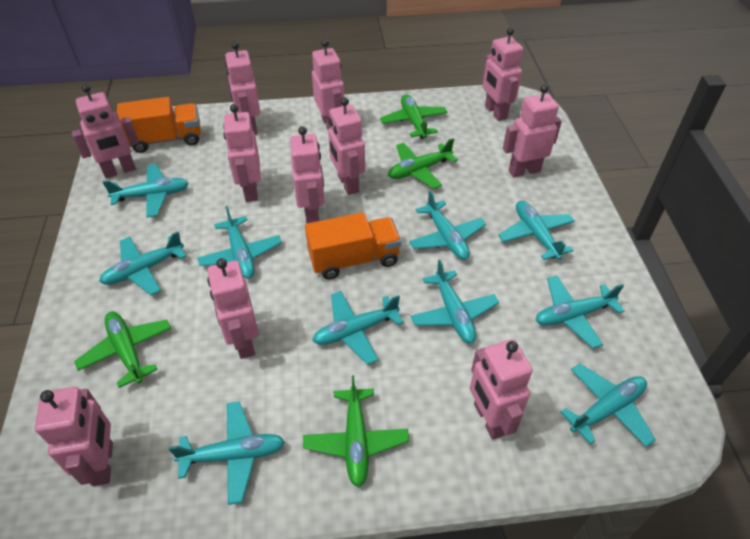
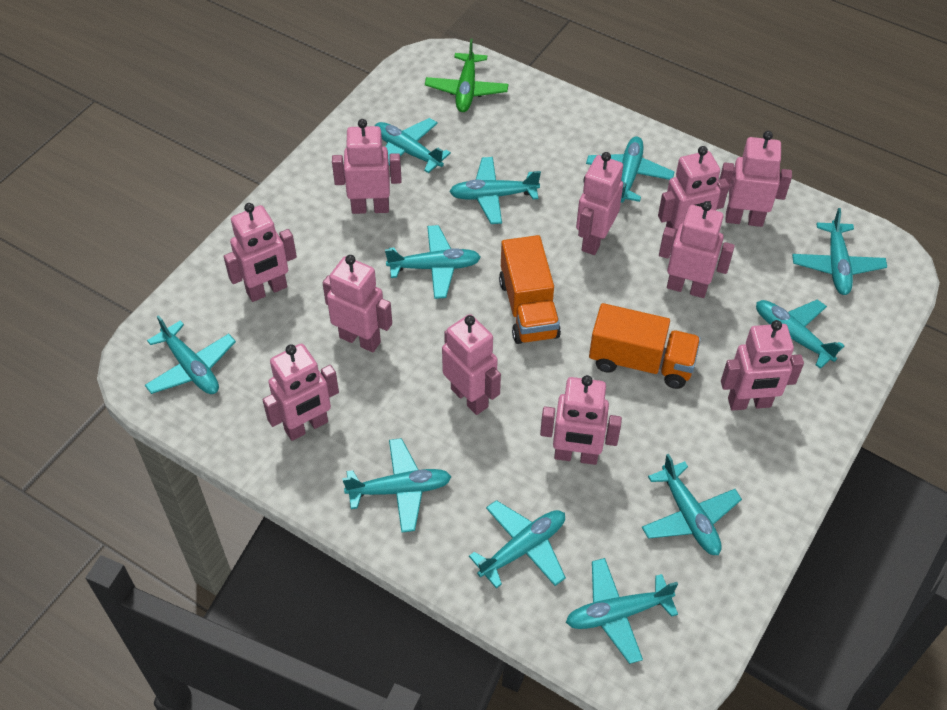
green plane: [74,311,171,388] [303,375,409,487] [380,94,447,139] [388,138,458,189] = 4 -> [425,39,508,112] = 1
turquoise plane: [99,231,187,295] [103,164,189,217] [169,401,285,505] [197,206,282,279] [312,291,404,365] [409,191,486,260] [411,260,499,343] [498,201,575,260] [535,275,624,349] [561,363,656,447] = 10 -> [145,315,236,394] [342,438,451,533] [375,118,451,173] [385,225,481,299] [449,157,541,224] [469,500,566,588] [566,558,678,664] [586,137,674,203] [642,454,742,555] [756,299,845,369] [792,208,887,295] = 11

